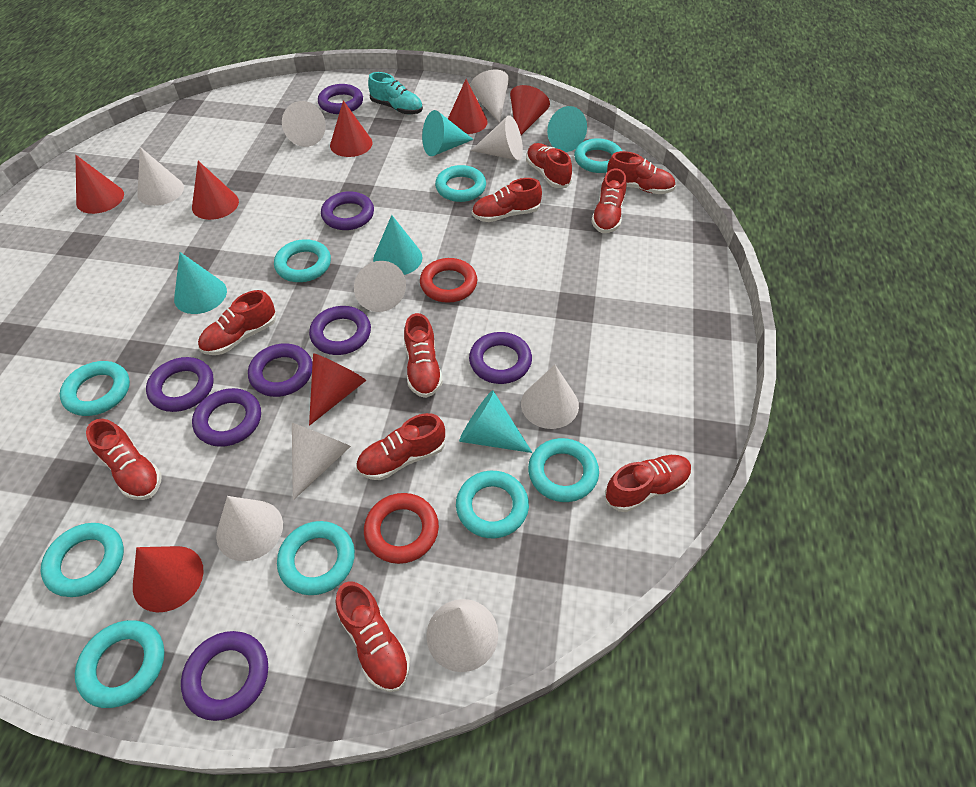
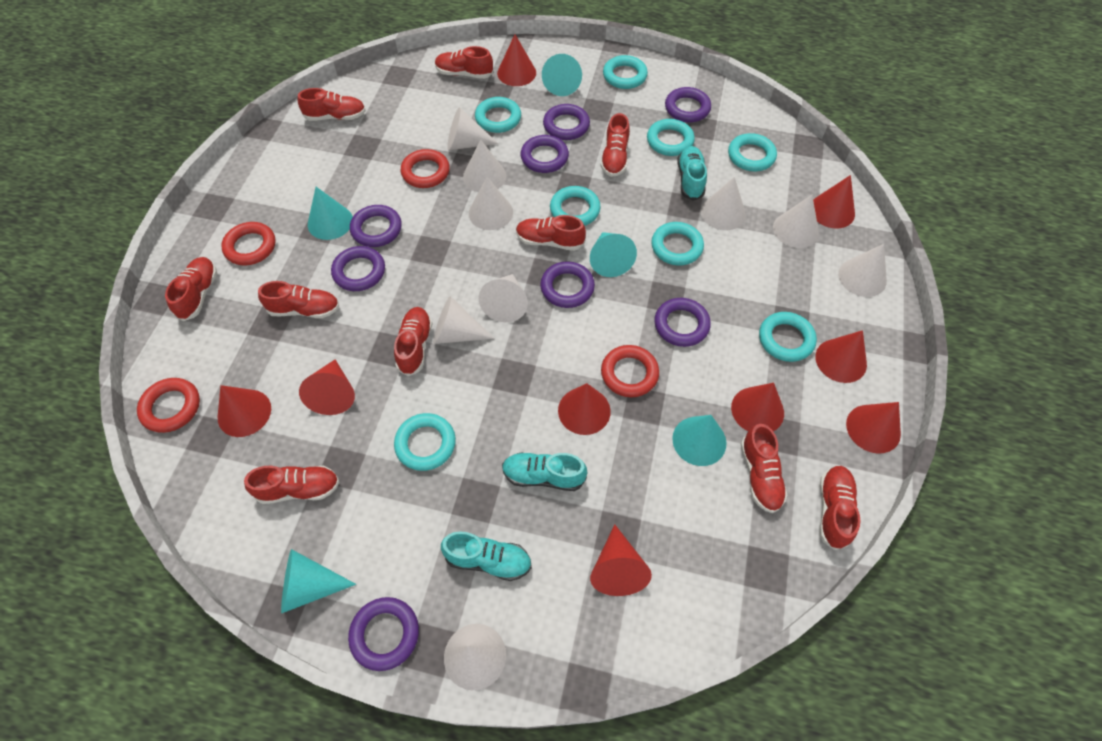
red cone: [75,155,124,214] [133,546,204,613] [192,161,239,220] [309,353,366,426] [330,100,372,157] [448,79,488,134] [510,85,550,135] = 7 -> [218,385,271,437] [299,359,355,415] [497,34,536,86] [558,383,611,435] [590,524,652,596] [731,383,784,431] [813,175,855,228] [815,330,867,383] [846,402,901,454] = 9
red ring: [364,493,439,564] [420,258,477,303] = 2 -> [137,378,200,433] [221,222,276,266] [401,149,450,188] [601,345,659,397] = 4
turquoise ring: [40,523,124,597] [60,361,130,416] [75,620,164,708] [274,239,331,282] [277,521,355,595] [435,165,486,202] [456,471,529,538] [528,438,599,502] [574,138,622,173] = 9 -> [394,413,456,471] [475,97,521,133] [550,186,601,226] [603,55,648,89] [647,119,695,156] [651,222,704,265] [728,133,777,171] [759,312,817,362] = 8
turquoise shoe: [368,72,423,114] = 1 -> [441,531,532,581] [502,452,587,491] [677,146,707,201] = 3

